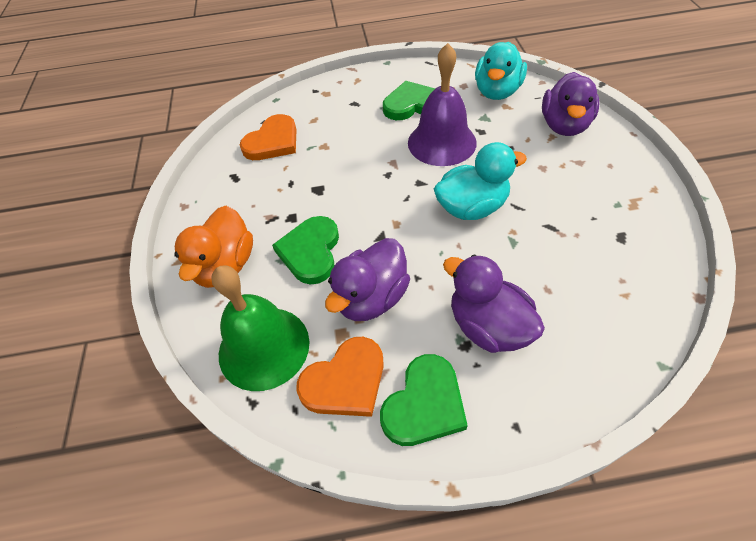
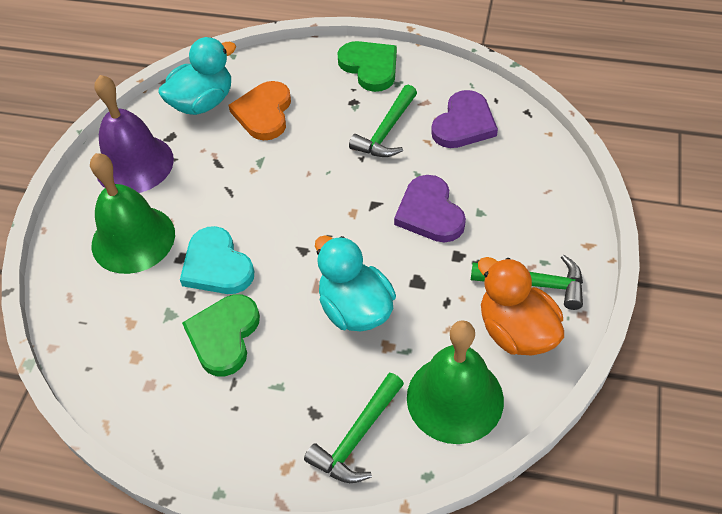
green bell: [211,265,310,391] = 1 -> [90,153,175,274] [407,320,504,444] = 2
green hammer: none = 0 -> [304,373,404,483] [349,85,417,157] [471,255,583,310] = 3
green heart: [272,216,339,285] [380,354,468,446] [383,81,435,120] = 3 -> [182,295,260,377] [338,41,397,92] = 2
orange heart: [240,114,297,160] [296,337,384,417] = 2 -> [228,81,291,140] = 1
purple duck: [325,238,410,321] [443,255,545,353] [542,72,600,136] = 3 -> none = 0
purple heart: none = 0 -> [394,175,466,242] [431,90,498,148] = 2
turquoise heart: none = 0 -> [180,226,254,294] = 1

